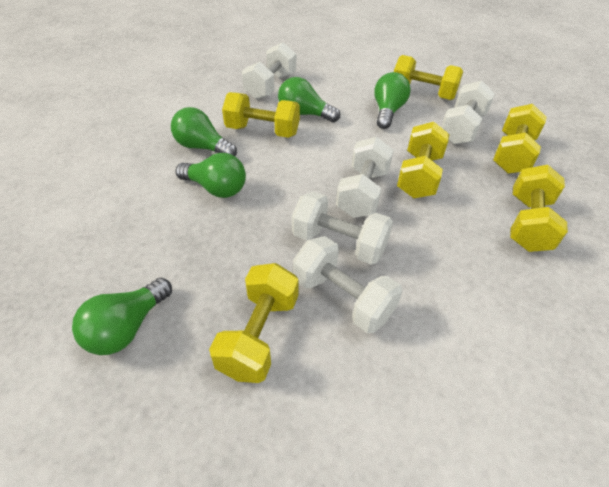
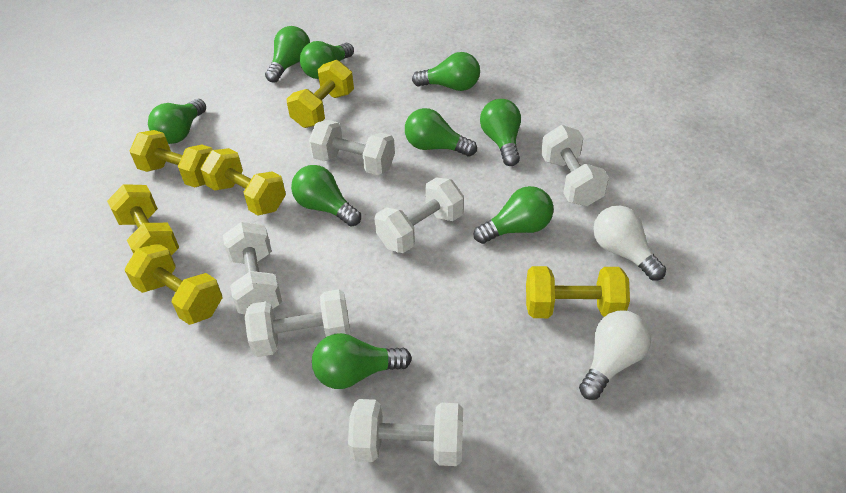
green light bulb: [72,278,172,355] [171,107,237,156] [176,153,246,198] [278,77,340,122] [374,72,411,129] = 5 -> [148,99,206,144] [265,26,310,83] [291,165,361,227] [300,41,354,79] [312,333,412,389] [405,108,477,157] [412,52,480,91] [474,186,554,244] [480,99,521,166] = 9
white dumbbell: [242,42,296,99] [292,191,393,265] [293,236,402,333] [336,137,394,218] [441,81,495,144] = 5 -> [223,222,282,314] [245,289,351,357] [309,120,395,175] [348,399,463,466] [375,178,464,253] [541,125,609,206] = 6
white light bulb: none = 0 -> [579,311,651,400] [593,205,666,281] = 2

